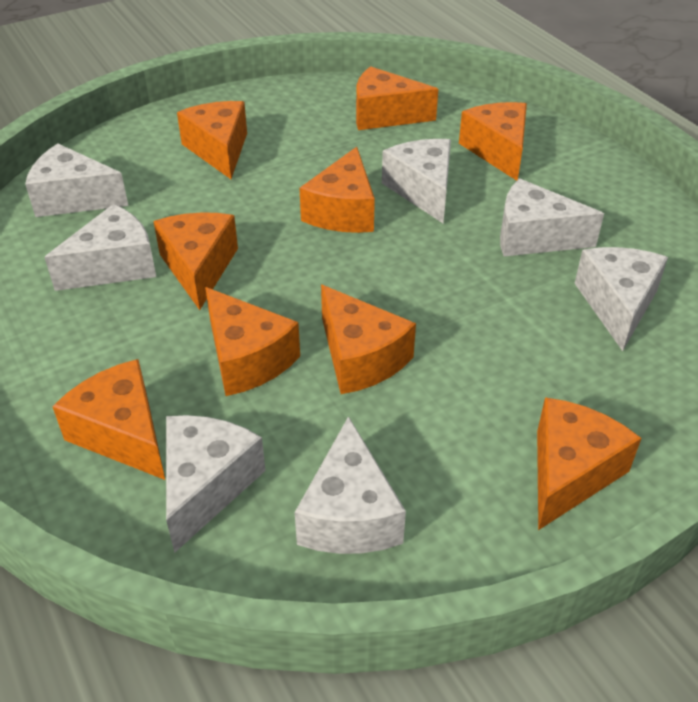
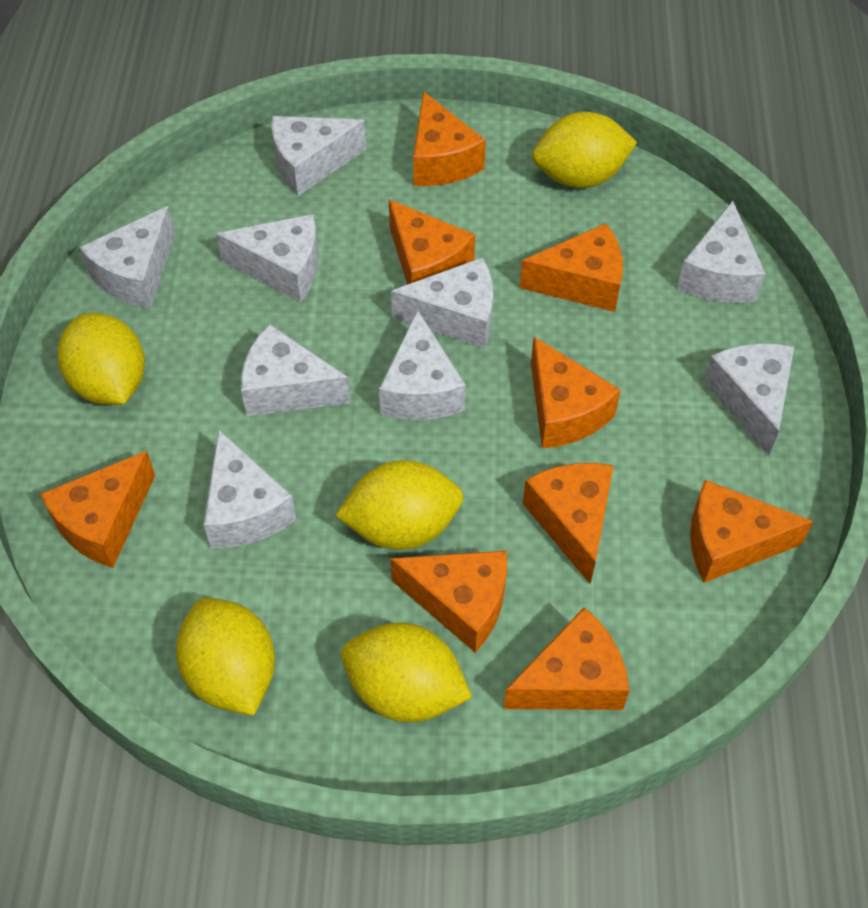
white cheese: [25,144,128,217] [44,204,156,291] [166,415,266,553] [295,416,406,554] [382,139,451,223] [500,178,604,256] [574,247,668,351] = 7 -> [79,206,175,308] [204,430,296,548] [216,214,318,302] [241,324,351,416] [271,116,366,196] [379,310,466,420] [391,257,493,348] [677,201,765,303] [703,343,794,456] = 9
yellow lemon: none = 0 -> [57,313,145,405] [176,598,275,716] [335,460,464,550] [341,623,472,722] [532,112,637,188] = 5

